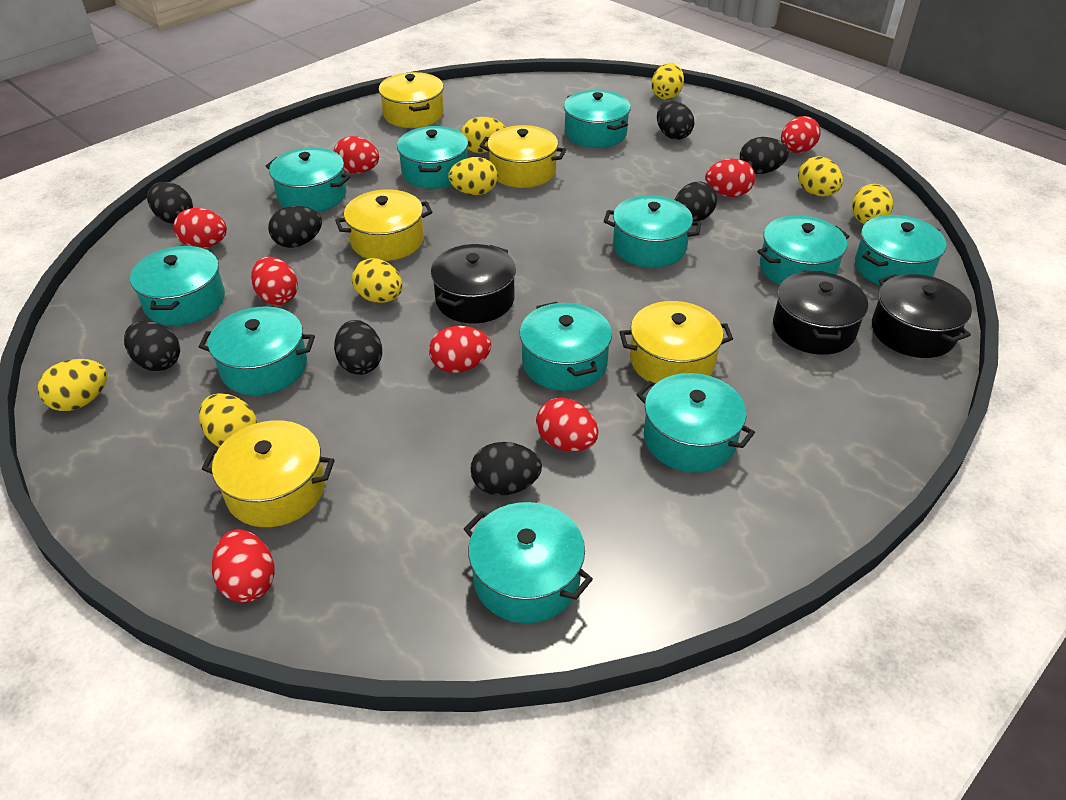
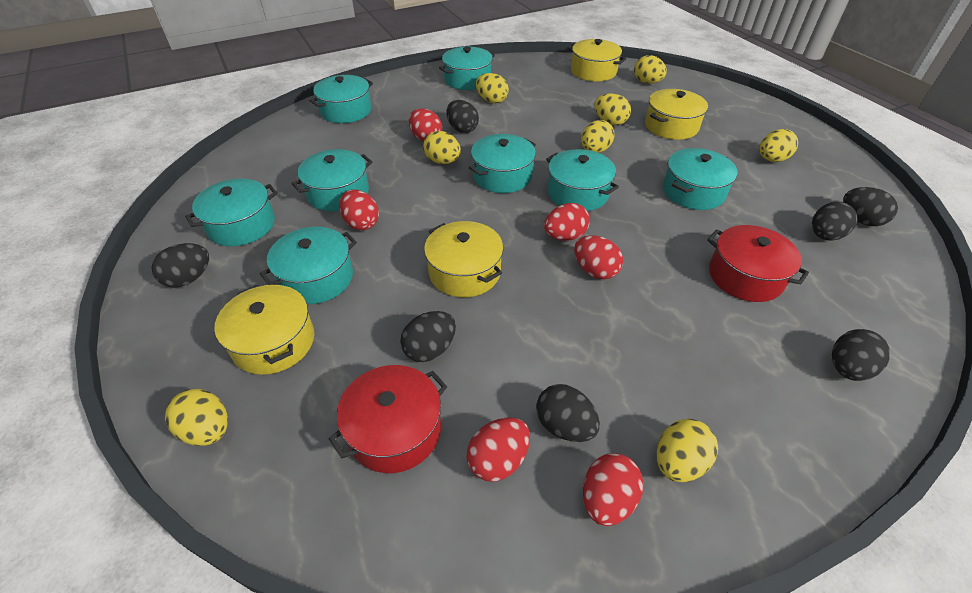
black egg: [124,321,180,371] [147,182,193,224] [268,206,322,248] [334,320,382,375] [471,442,542,496] [657,101,695,140] [675,181,717,222] [740,137,789,174] = 8 -> [151,243,209,287] [400,311,456,362] [446,100,479,133] [536,384,600,442] [812,202,857,241] [832,329,890,381] [843,187,898,226] = 7
black pot: [431,244,516,323] [773,270,868,355] [872,274,972,358] = 3 -> none = 0
red egg: [173,208,227,248] [212,529,275,603] [251,257,298,305] [334,136,379,173] [429,326,491,373] [536,398,598,452] [705,159,755,197] [781,116,821,153] = 8 -> [339,189,379,230] [409,108,442,141] [467,417,530,482] [544,203,590,241] [574,235,623,279] [583,453,643,526] = 6
red pot: none = 0 -> [329,365,447,473] [707,225,809,302] = 2
turquoise pot: [130,246,225,326] [199,306,315,395] [265,147,351,212] [397,126,468,189] [464,502,593,623] [520,302,612,391] [564,90,631,148] [604,195,701,268] [637,373,755,472] [757,215,850,285] [855,215,946,286] = 11 -> [185,179,277,246] [260,227,357,304] [292,149,372,211] [310,75,373,123] [439,47,495,90] [469,134,536,193] [546,149,619,211] [663,148,738,210] = 8
yellow pot: [202,420,334,527] [335,189,432,261] [379,72,444,128] [480,125,566,188] [620,301,733,383] = 5 -> [214,285,314,375] [424,221,503,297] [568,39,626,81] [645,89,708,140] = 4

